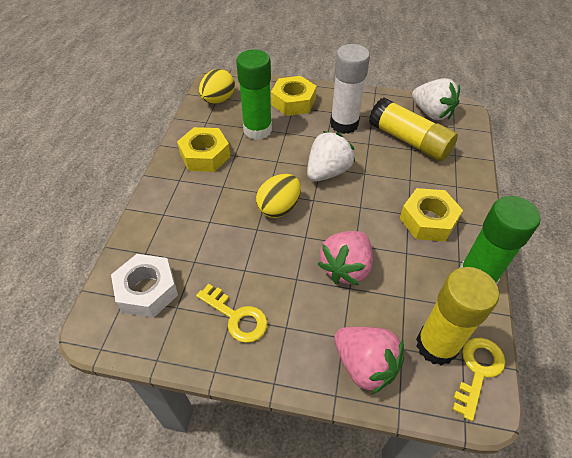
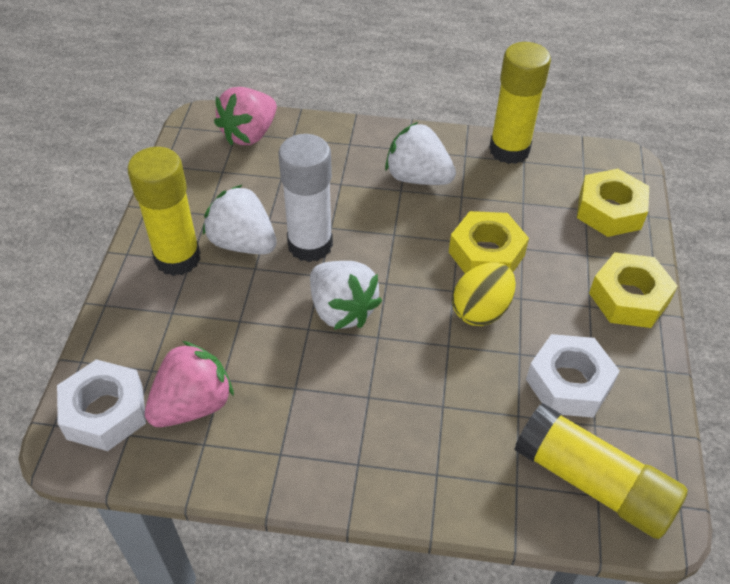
green glue stick: [236,49,272,140] [460,196,540,284] = 2 -> none = 0
white nut: [111,254,178,318] = 1 -> [57,359,146,451] [526,334,620,418] = 2
white strawberry: [307,131,355,181] [412,78,460,120] = 2 -> [203,184,277,254] [310,261,382,330] [385,122,456,185] = 3
yellow egg: [199,69,235,104] [256,174,301,218] = 2 -> [452,262,516,326] = 1
yellow glue stick: [369,97,458,161] [416,267,499,366] = 2 -> [128,147,201,276] [489,42,551,164] [514,403,688,539] = 3
yellow key: [196,284,267,343] [452,338,505,421] = 2 -> none = 0

